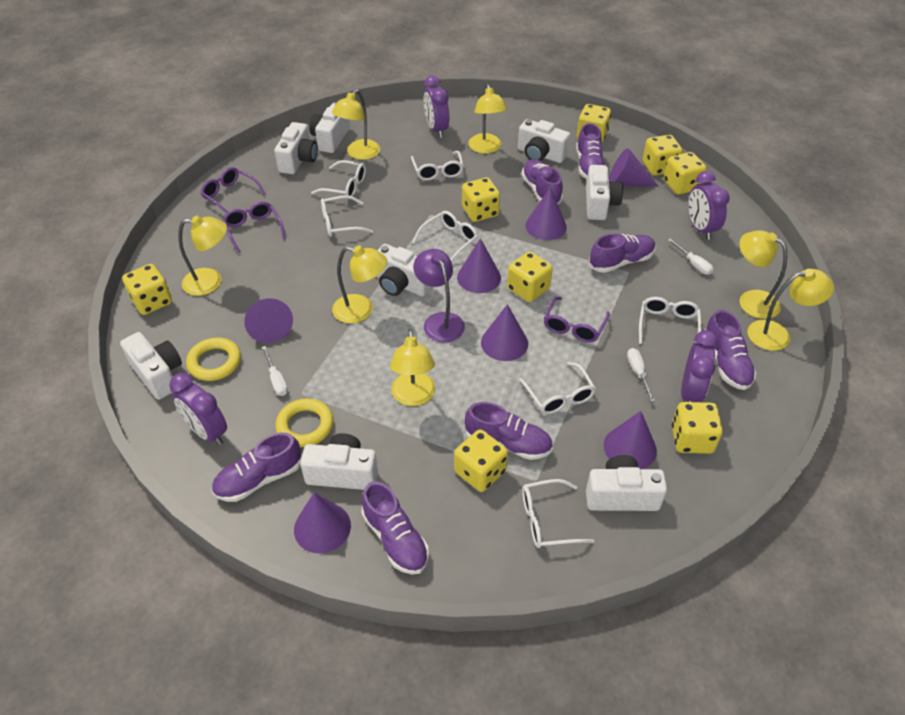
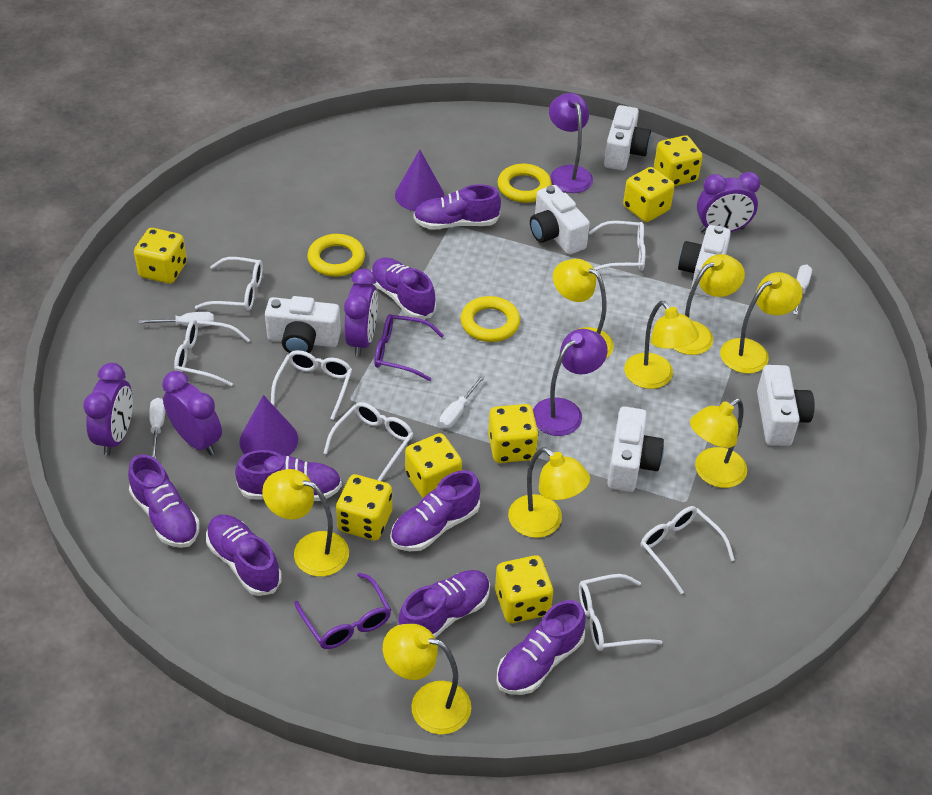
purple cone: [244,298,293,343] [294,493,351,554] [457,238,501,293] [481,304,528,361] [525,187,567,240] [604,411,657,469] [609,148,659,187] = 7 -> [239,395,298,456] [395,150,444,211] = 2
purple glasses: [201,167,266,213] [223,202,286,253] [544,297,610,342] = 3 -> [294,573,391,649] [374,314,444,381] = 2
purple lamp: [413,249,465,343] = 1 -> [533,329,608,436] [549,93,593,193] = 2
purple shoe: [211,433,301,502] [361,481,429,575] [465,402,553,460] [521,159,563,204] [576,123,605,179] [589,233,656,273] [705,310,756,390] = 7 -> [128,454,200,548] [206,515,282,596] [235,450,342,501] [371,257,436,319] [390,470,480,551] [398,570,490,638] [413,184,501,229] [497,600,586,695] = 8
white camera: [120,332,182,400] [274,122,318,174] [300,433,378,490] [309,102,350,153] [376,244,432,296] [518,119,570,163] [586,165,623,220] [586,455,667,511] = 8 -> [265,296,341,353] [530,185,590,255] [604,105,651,171] [608,406,664,492] [678,225,731,298] [757,365,815,446] = 6
white screwdriver: [262,346,288,396] [627,348,655,402] [668,239,714,275] = 3 -> [139,312,214,327] [149,398,165,459] [439,375,485,428] [793,264,812,315] = 4
yellow dice: [122,264,172,315] [454,429,508,492] [462,178,500,222] [507,252,553,302] [577,104,611,142] [642,135,683,176] [664,152,706,195] [672,402,723,454] = 8 -> [134,228,187,284] [336,474,392,541] [405,433,462,498] [488,404,539,463] [495,555,553,623] [623,167,675,222] [654,135,703,186] = 7
yellow lamp: [178,216,227,296] [332,89,380,160] [332,245,387,323] [390,329,435,406] [468,84,507,154] [740,230,787,319] [748,269,834,351] = 7 -> [262,469,349,577] [383,624,471,735] [508,447,590,538] [553,259,614,358] [624,301,699,389] [673,254,745,355] [690,398,747,488] [720,272,803,374] = 8
yellow ring: [186,337,241,381] [276,398,333,447] = 2 -> [307,234,365,277] [461,296,520,342] [498,164,552,203] = 3

